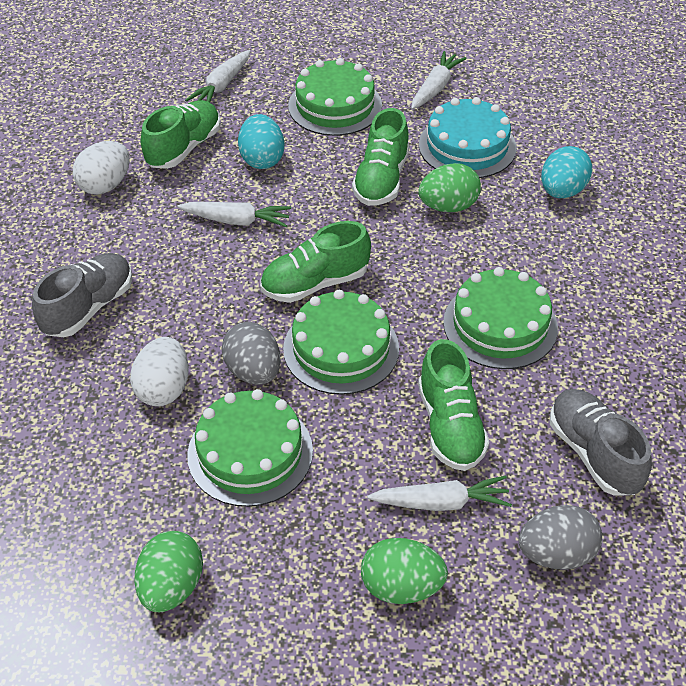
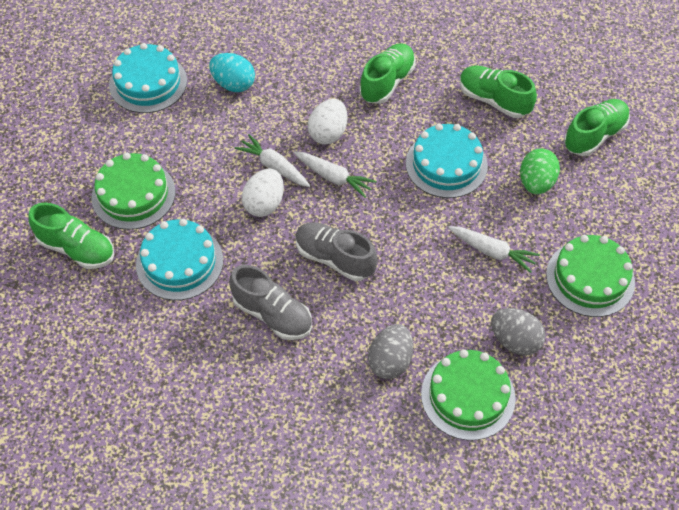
green cake: [187,389,313,507] [283,290,399,395] [288,58,382,136] [443,267,558,369] = 4 -> [91,153,175,230] [421,349,516,440] [546,235,635,317] = 3
green egg: [134,531,203,612] [361,538,448,604] [418,163,481,212] = 3 -> [520,148,560,194] = 1
turquoise cake: [419,97,517,178] = 1 -> [109,43,187,113] [136,219,223,300] [406,123,488,198] = 3
turquoise egg: [238,114,285,169] [541,146,592,198] = 2 -> [209,53,255,92] = 1
white carrot: [177,202,291,227] [185,50,251,103] [367,475,512,511] [411,51,467,110] = 4 -> [235,134,310,187] [294,151,376,198] [448,226,540,273] = 3

